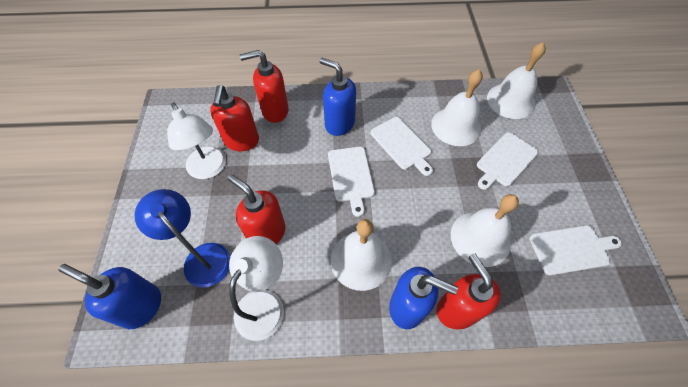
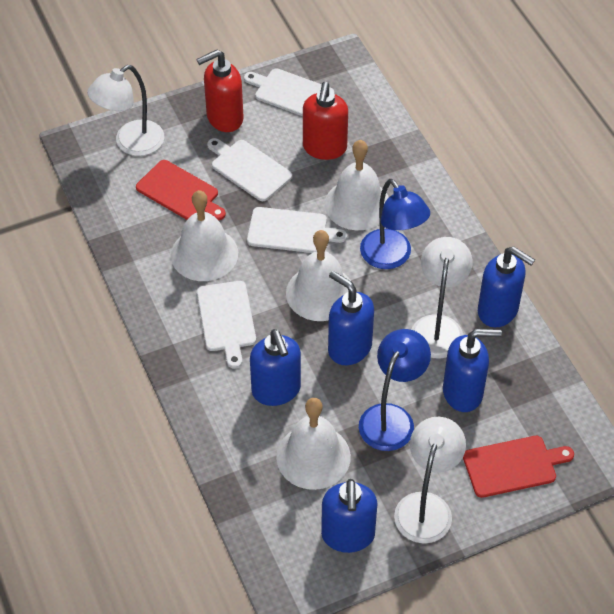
blue lamp: [135,189,230,288] = 1 -> [359,329,431,451] [360,179,430,269] = 2
blue soap dispenser: [58,264,161,329] [320,58,356,136] [389,267,458,329] = 3 -> [250,329,301,406] [321,479,378,553] [328,271,374,365] [443,329,502,412] [478,246,535,327] = 5
red cutting board: none = 0 -> [136,160,226,220] [463,436,574,498] = 2
red soap dispenser: [210,85,259,151] [227,174,286,244] [239,50,289,123] [436,253,501,329] = 4 -> [196,50,244,132] [303,82,348,160] = 2
white lamp: [167,102,226,179] [229,236,284,341] = 2 -> [87,65,164,156] [394,417,466,543] [411,237,473,359] = 3

